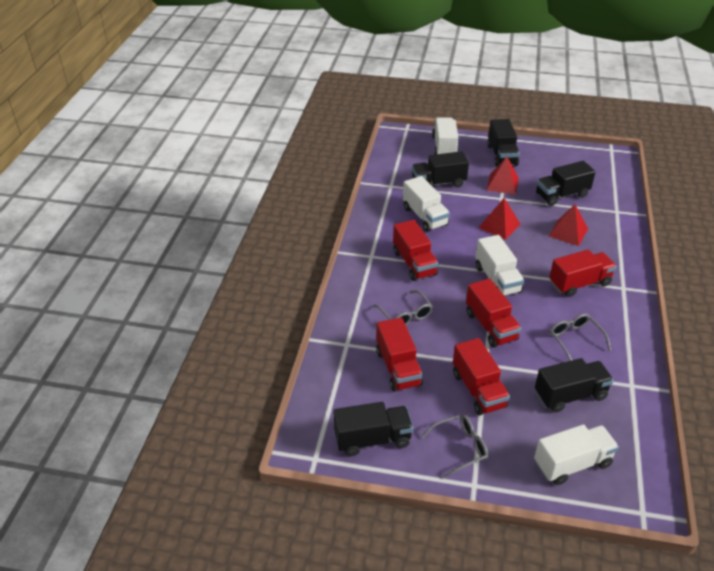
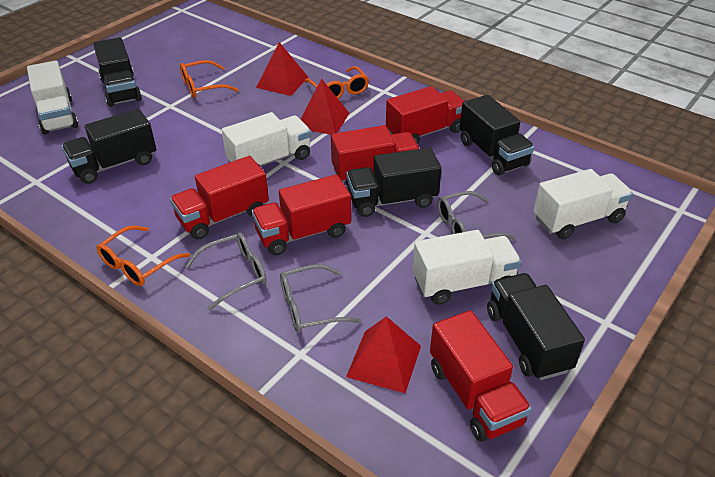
orange glasses: none = 0 -> [97,226,190,286] [180,60,239,98] [305,66,369,98] = 3

